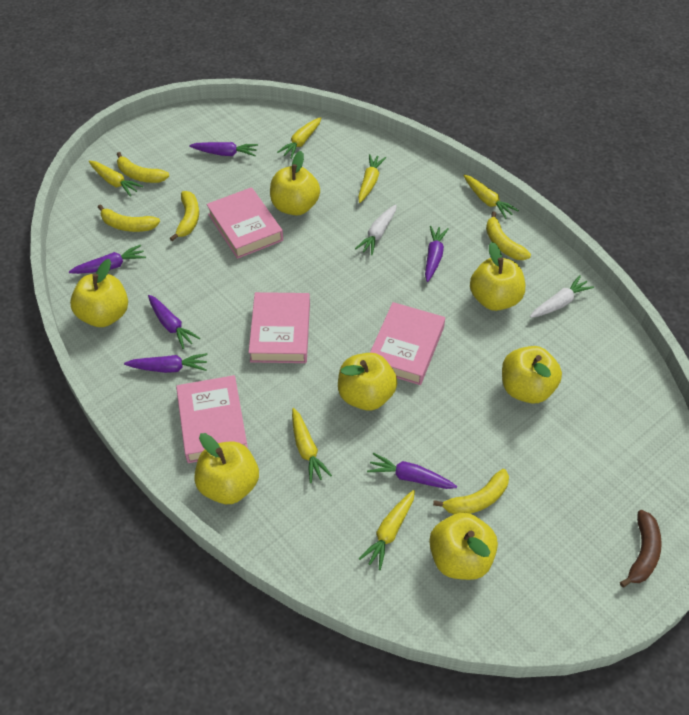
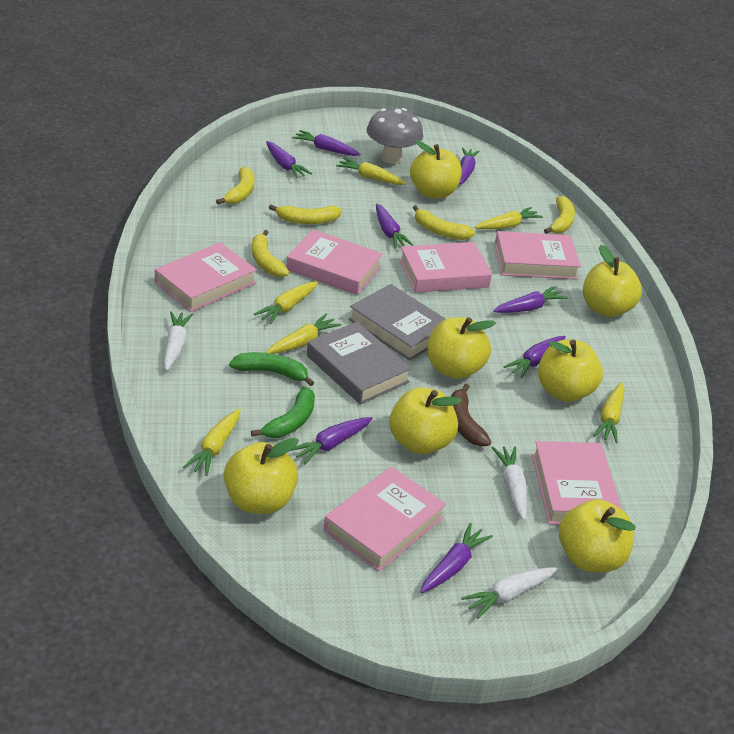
green banana: none = 0 -> [229,352,314,386] [251,387,315,438] = 2
grey book: none = 0 -> [307,322,412,404] [349,284,446,361] = 2
grey mushroom: none = 0 -> [367,108,423,164] = 1
pink book: [176,375,248,463] [206,187,283,259] [249,292,310,363] [370,302,445,385] = 4 -> [155,242,257,312] [286,229,383,295] [324,466,446,571] [399,242,492,293] [495,231,581,279] [532,441,622,525] = 6
purple carrot: [69,245,146,274] [124,353,208,373] [148,295,200,349] [189,142,258,156] [367,453,457,489] [425,226,449,282] = 6 -> [266,141,312,179] [291,417,373,465] [292,130,360,156] [376,204,414,249] [420,523,493,593] [460,147,480,185] [493,286,568,313] [503,336,566,379] = 8
white carrot: [355,204,397,255] [530,276,594,318] = 2 -> [164,311,193,371] [461,567,557,619] [492,446,527,521] = 3

